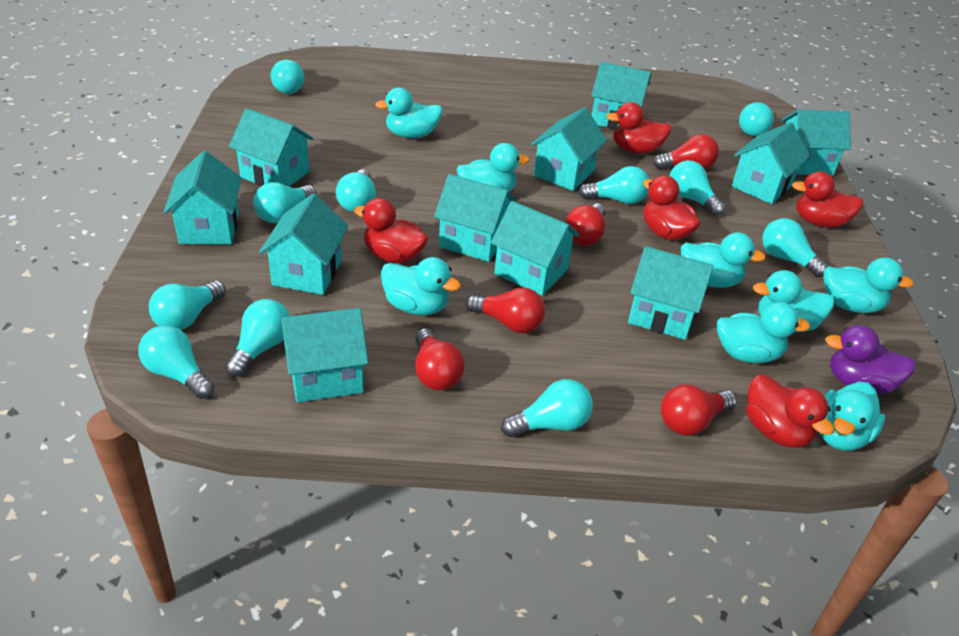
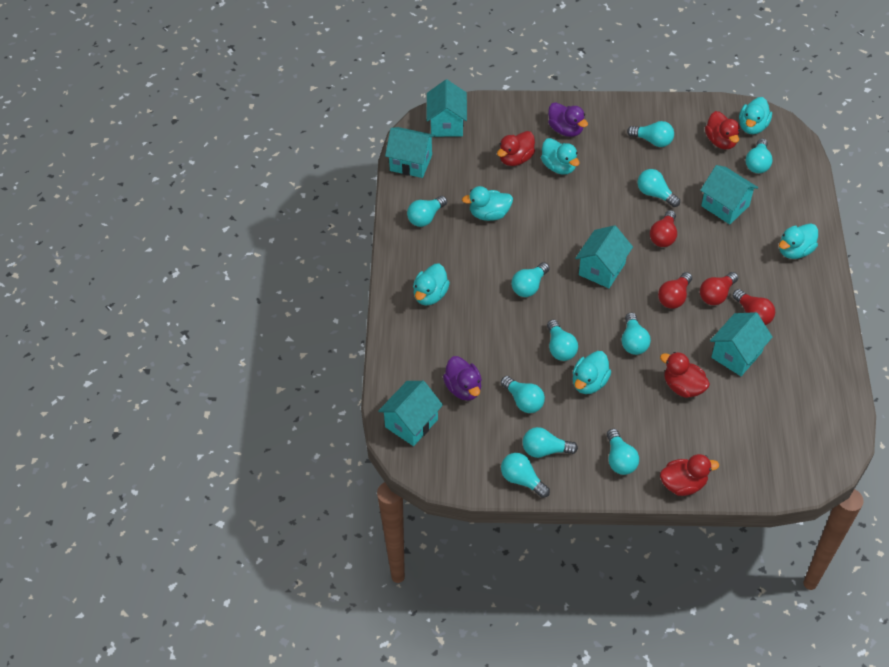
purple duck: [825,325,916,394] = 1 -> [443,356,482,401] [548,102,588,137] = 2
red duck: [354,198,428,263] [606,102,671,154] [643,175,701,241] [746,374,834,448] [792,171,863,228] = 5 -> [497,131,535,166] [660,352,710,398] [660,454,719,496] [705,111,740,149] = 4
red light bulb: [415,328,465,391] [466,287,545,333] [565,203,606,246] [653,134,719,169] [661,384,737,436] = 5 -> [650,210,677,247] [658,272,692,309] [700,272,738,305] [733,289,775,325] = 4
turquoise duck: [375,88,442,138] [381,257,461,315] [457,143,530,192] [681,232,766,288] [717,302,810,363] [753,270,834,332] [820,382,885,451] [823,257,914,313] = 8 -> [413,264,450,305] [462,186,513,221] [541,138,580,174] [573,351,611,394] [739,97,772,134] [779,223,818,259] = 6
turquoise house: [164,151,242,245] [229,108,314,187] [259,194,348,295] [281,308,368,402] [434,174,516,262] [491,201,580,296] [531,107,607,191] [591,62,651,129] [628,246,713,340] [732,122,810,204] [781,110,851,176] = 11 -> [378,381,443,446] [385,127,435,178] [426,80,467,137] [575,225,633,288] [700,165,758,224] [710,312,773,376] = 6

